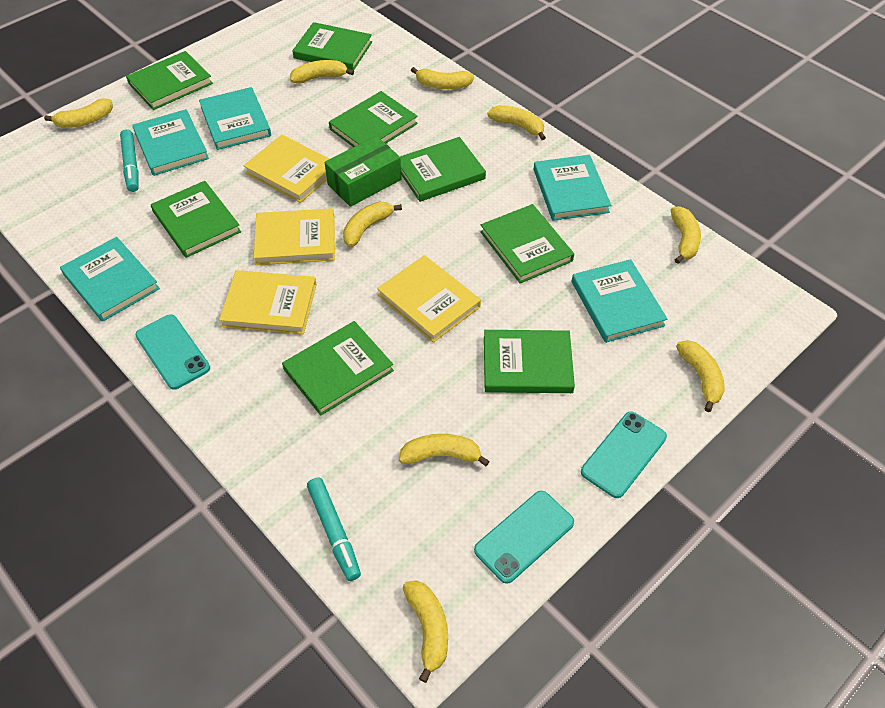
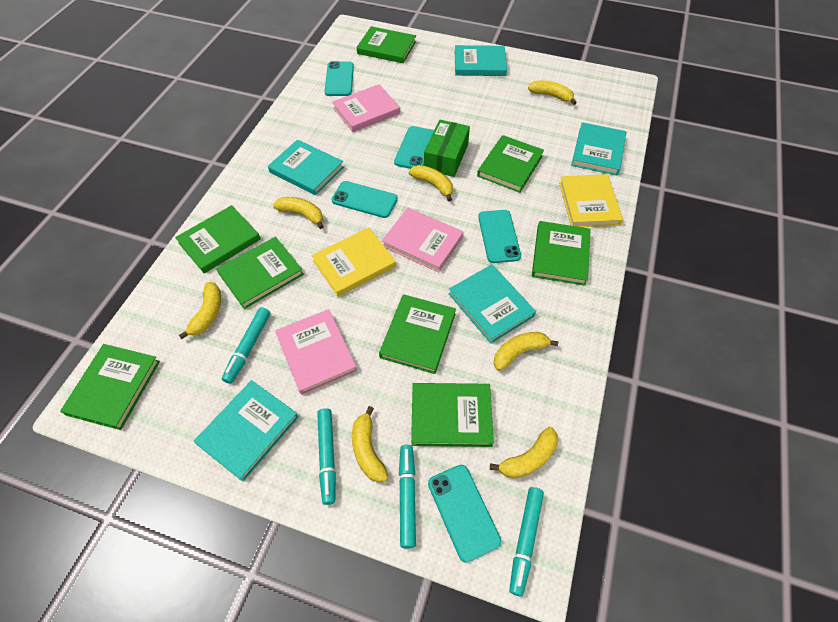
pink book: none = 0 -> [275,309,357,395] [332,84,400,132] [382,208,463,272] = 3
turquoise marker: [120,129,139,192] [307,478,361,581] = 2 -> [222,307,270,384] [317,408,336,505] [399,445,416,549] [509,487,544,596] = 4
turquoise phone: [135,314,210,389] [474,491,574,584] [581,411,667,498] = 3 -> [324,61,354,96] [332,181,398,218] [394,126,434,169] [428,465,502,563] [478,210,521,263] = 5
yellow banana: [44,99,113,128] [290,60,354,84] [343,202,402,247] [399,434,490,466] [403,580,448,683] [411,67,474,89] [487,105,546,140] [671,206,701,264] [676,340,724,412] = 9 -> [179,282,221,339] [273,197,324,229] [352,406,389,482] [409,165,453,201] [490,427,558,479] [493,332,559,371] [528,80,577,105] = 7
yellow book: [219,270,317,334] [244,135,329,203] [254,208,335,265] [377,255,481,343] = 4 -> [312,227,396,297] [559,174,623,227] = 2

